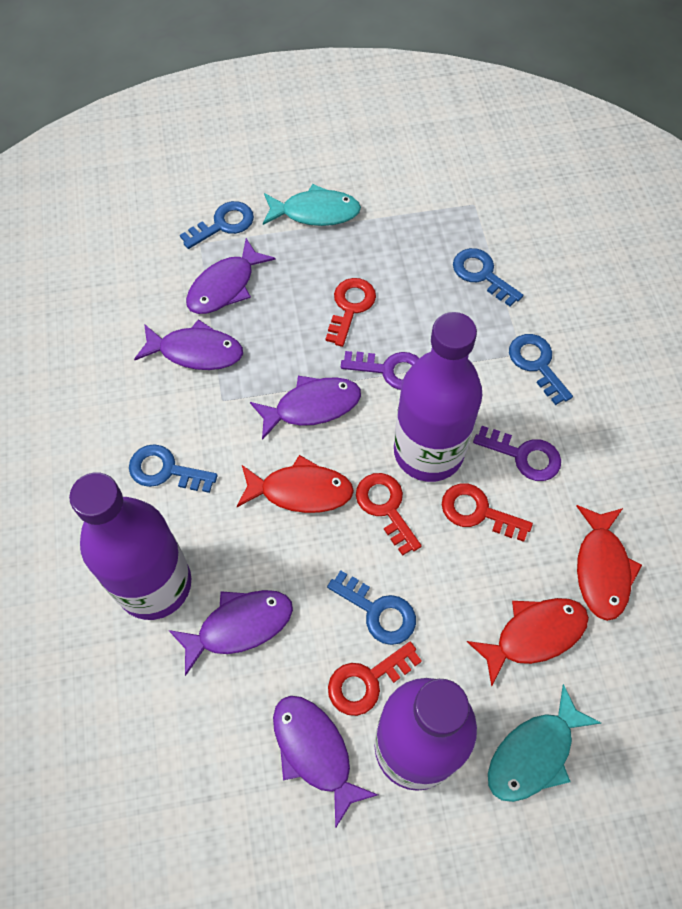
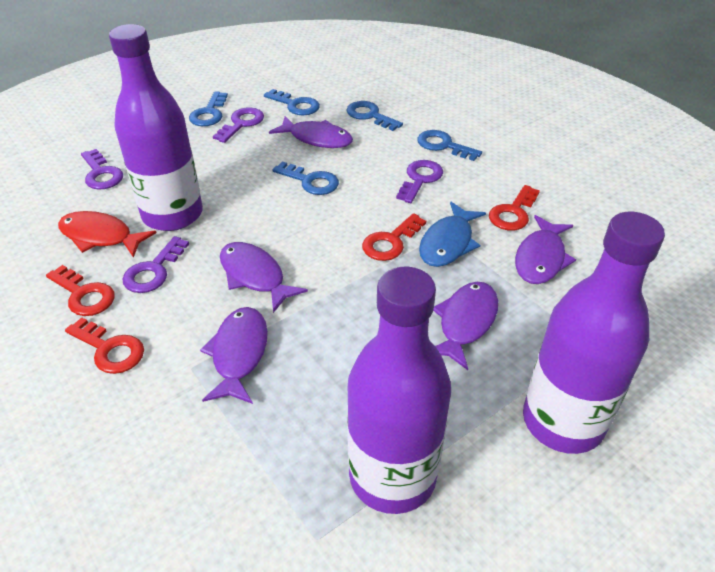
blue fish: none = 0 -> [419,202,486,267] = 1
purple key: [341,351,419,390] [473,426,561,481] = 2 -> [81,149,123,190] [122,236,189,293] [213,107,264,143] [396,160,443,203] = 4
red fish: [237,455,354,513] [467,598,589,687] [576,505,642,621] = 3 -> [58,211,156,258] = 1
turquoise fish: [263,184,361,226] [488,684,601,802] = 2 -> none = 0

